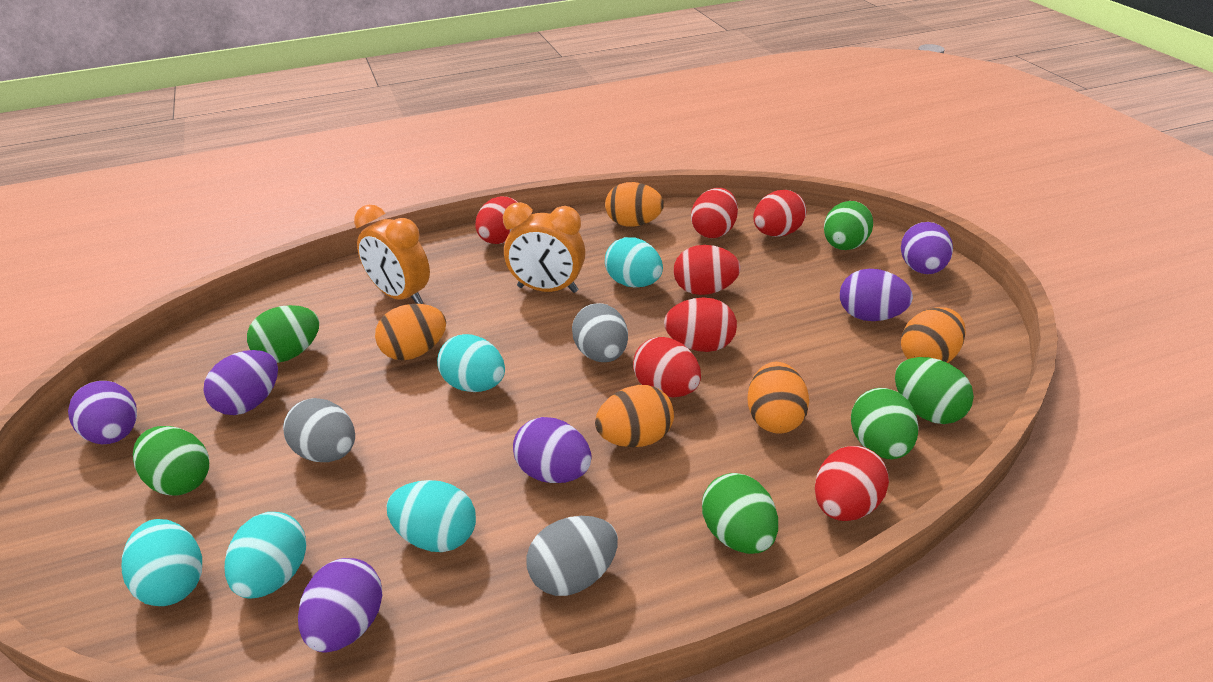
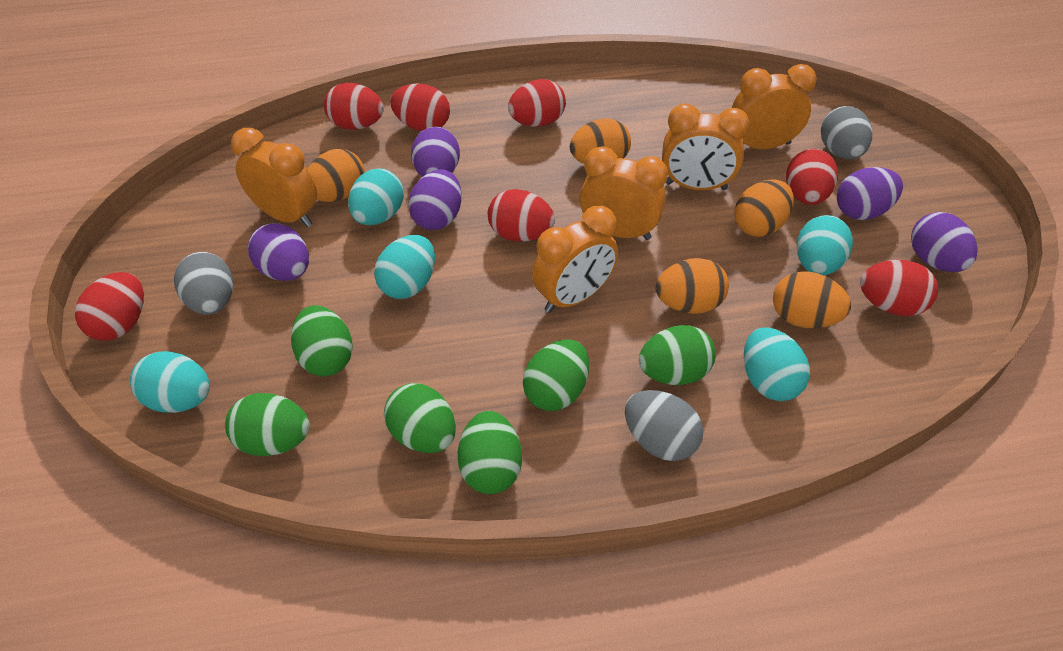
orange clock: [354,205,430,304] [503,202,585,293] = 2 -> [231,128,317,227] [532,206,618,313] [580,146,668,240] [662,103,750,190] [732,64,817,149] = 5
purple egg: [68,381,137,444] [204,350,278,415] [298,558,383,653] [513,417,591,483] [840,269,913,321] [901,222,953,274] = 6 -> [248,223,309,281] [408,169,462,230] [411,127,460,177] [837,167,903,220] [911,212,978,272] = 5

